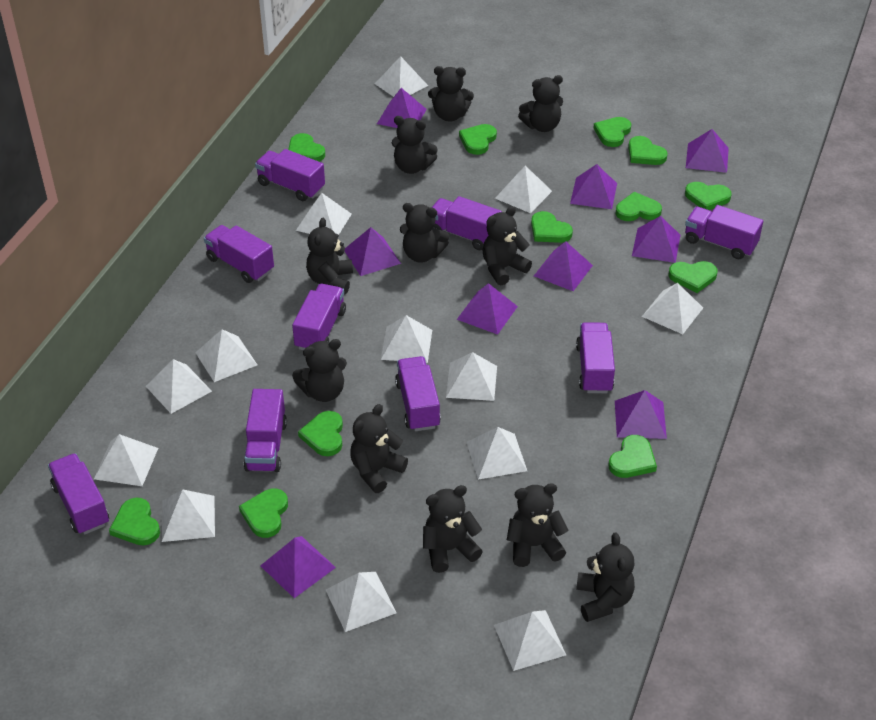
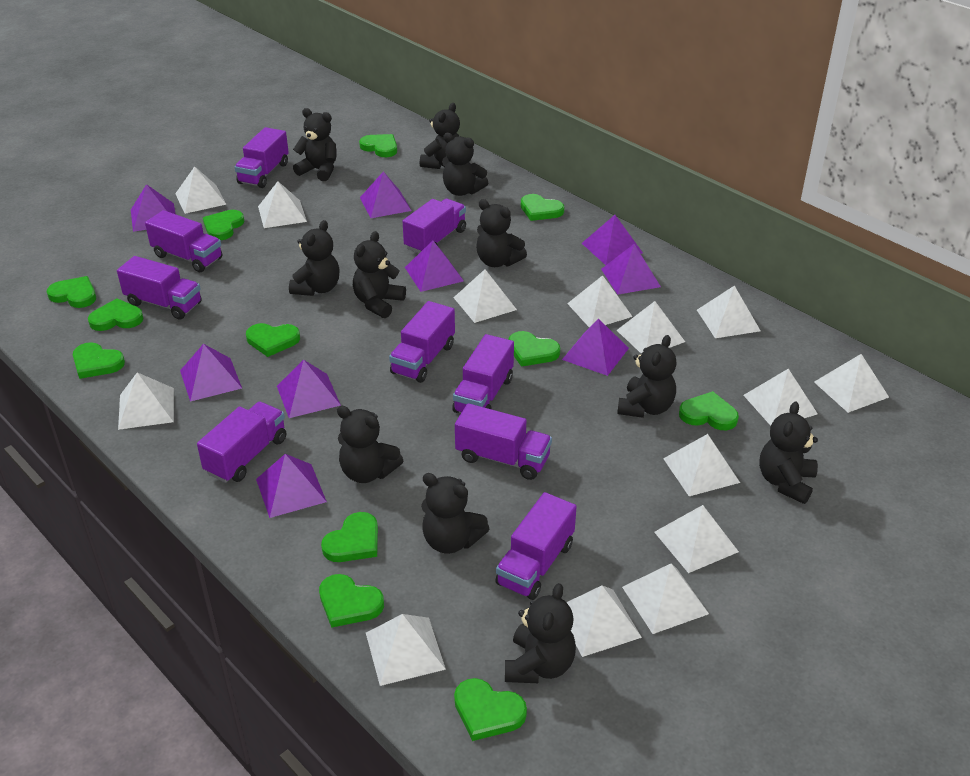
white pyramid: [94,434,158,486] [146,359,212,414] [162,489,215,542] [195,329,257,382] [296,193,352,235] [326,572,397,632] [375,56,428,97] [381,315,432,363] [446,352,497,401] [467,427,527,480] [494,610,566,671] [495,166,552,213] [642,283,703,334] = 13 -> [118,372,174,430] [175,166,227,214] [258,181,307,228] [366,614,446,686] [453,269,517,323] [566,585,642,657] [567,275,633,328] [617,301,685,354] [622,564,709,634] [654,505,739,573] [663,434,740,496] [697,286,761,338] [743,369,818,426] [814,354,889,413] = 14

